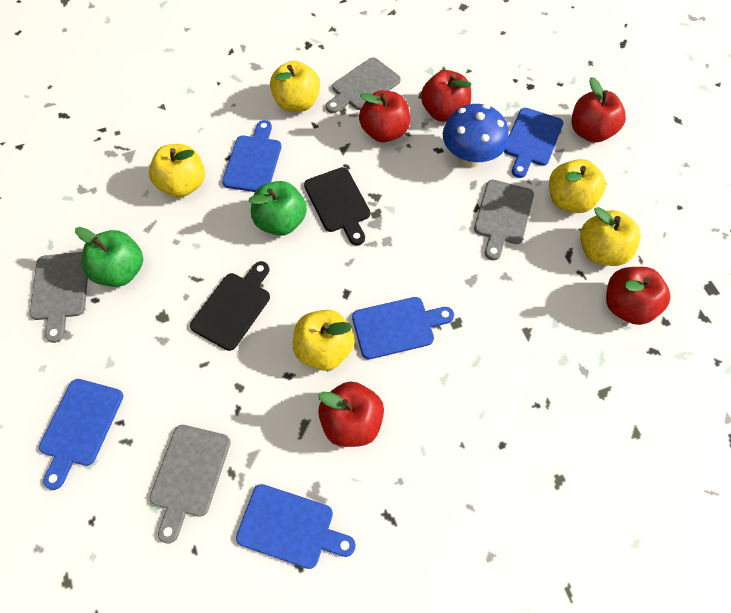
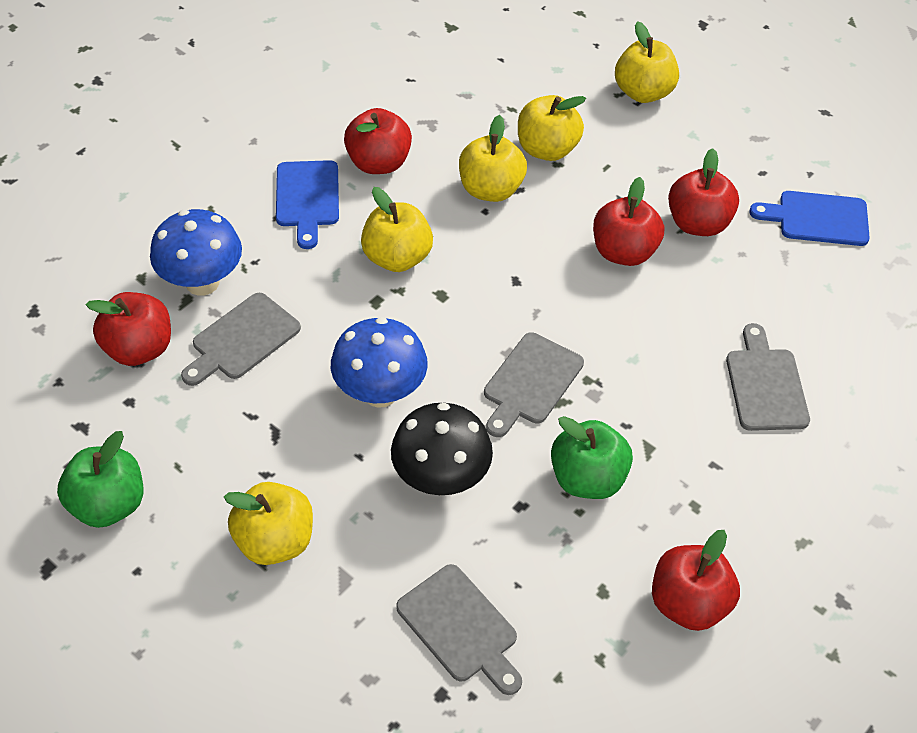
black cutting board: [190,261,270,351] [304,167,370,245] = 2 -> none = 0
black mushroom: none = 0 -> [391,403,493,496] = 1
blue cutting board: [39,379,123,490] [222,120,281,192] [236,484,356,569] [352,297,454,359] [504,108,564,178] = 5 -> [276,160,339,249] [749,191,870,246] = 2
blue mushroom: [443,104,509,168] = 1 -> [150,209,242,296] [331,317,428,408] = 2

